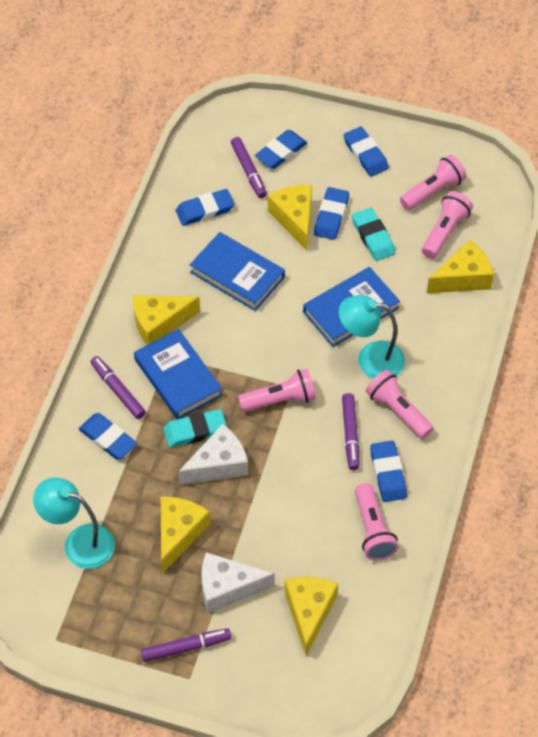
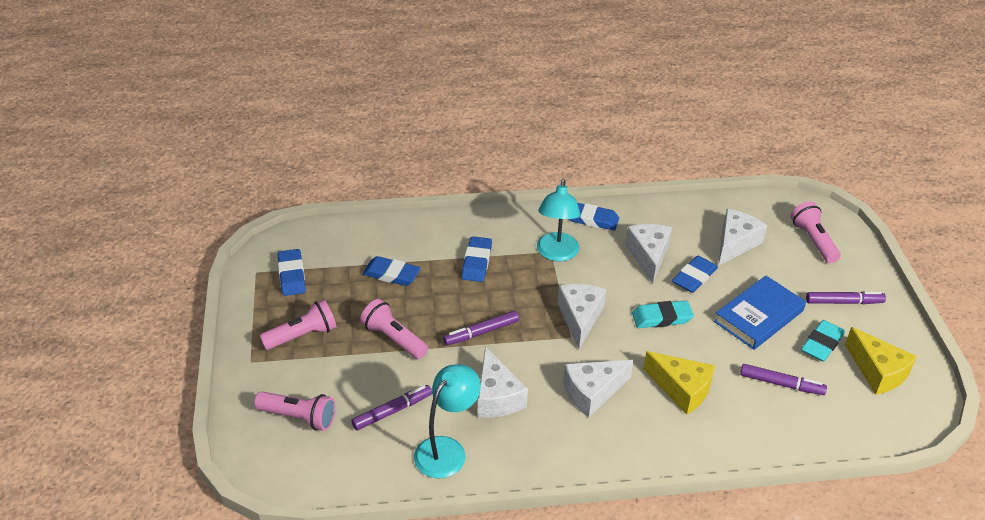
blue book: [134,329,223,419] [190,232,285,311] [303,267,400,347] = 3 -> [714,276,806,350] = 1
blue eraser: [79,413,137,459] [176,189,235,226] [255,130,307,169] [314,187,349,240] [343,127,389,177] [370,441,407,502] = 6 -> [278,249,306,296] [363,256,421,286] [461,236,492,282] [569,203,619,231] [672,256,718,293] = 5
pink flashlight: [238,369,316,412] [355,483,399,561] [366,370,433,439] [400,155,466,210] [422,191,473,259] = 5 -> [254,391,336,431] [259,300,336,350] [360,299,428,359] [791,201,841,263] = 4
white cheese: [178,424,248,485] [202,552,275,613] = 2 -> [478,346,528,418] [557,284,606,349] [563,360,634,418] [625,224,672,284] [719,209,767,265] = 5
yellow cheese: [133,295,200,345] [161,496,210,573] [268,185,312,250] [285,577,338,656] [427,240,494,293] = 5 -> [643,351,715,415] [845,327,917,395] = 2

